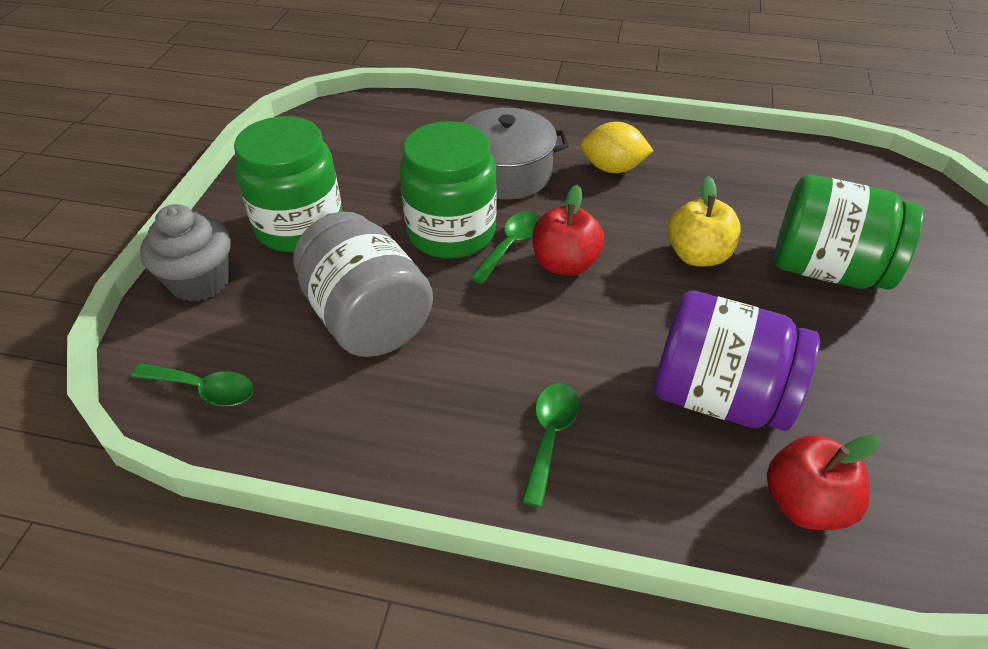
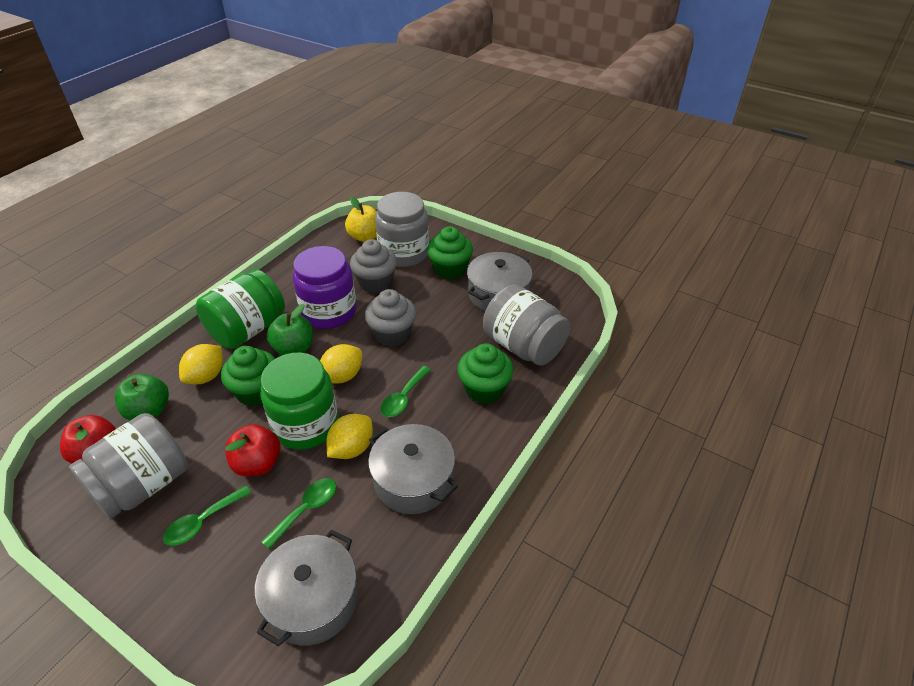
green apple: none = 0 -> [115,374,169,421] [267,304,313,355] = 2
green cupcake: none = 0 -> [221,346,275,406] [427,226,473,280] [457,343,514,404] = 3
green jar: [234,116,343,252] [399,121,497,259] [774,174,923,290] = 3 -> [196,270,285,349] [260,353,338,450] = 2
grey cupcake: [140,204,231,302] = 1 -> [350,239,397,293] [365,289,416,347] = 2
grey jar: [293,212,433,357] = 1 -> [69,413,188,519] [375,192,429,267] [483,284,570,366] = 3
grey pot: [463,108,569,200] = 1 -> [255,530,358,646] [368,424,458,514] [467,252,532,311] = 3
yellow lemon: [581,122,654,173] = 1 -> [179,344,223,384] [320,344,362,384] [326,414,373,459] = 3

